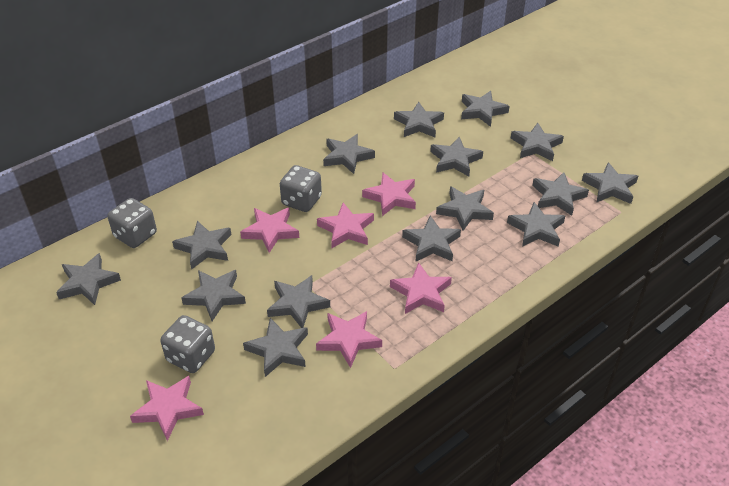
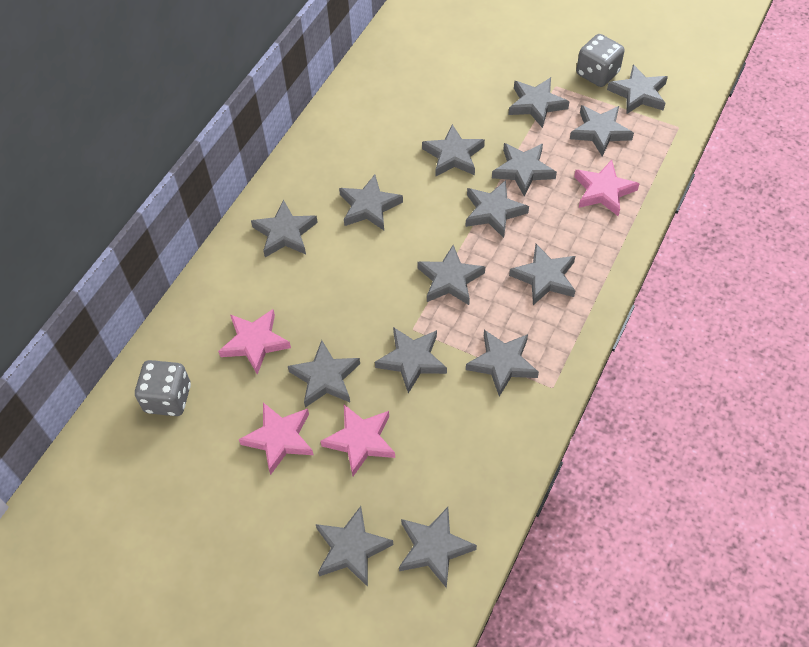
grey dice: [107,198,157,248] [160,315,215,373] [280,165,322,212] = 3 -> [135,360,191,416] [576,34,625,87] = 2
pink star: [130,376,204,441] [240,208,299,253] [316,311,382,368] [317,203,374,248] [362,172,416,216] [390,262,452,314] = 6 -> [218,309,291,375] [239,403,313,475] [320,405,395,476] [574,160,640,216] = 4

